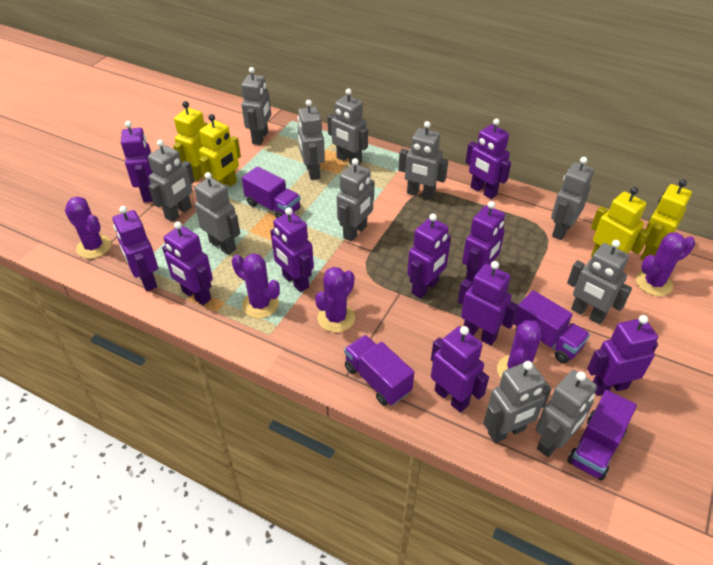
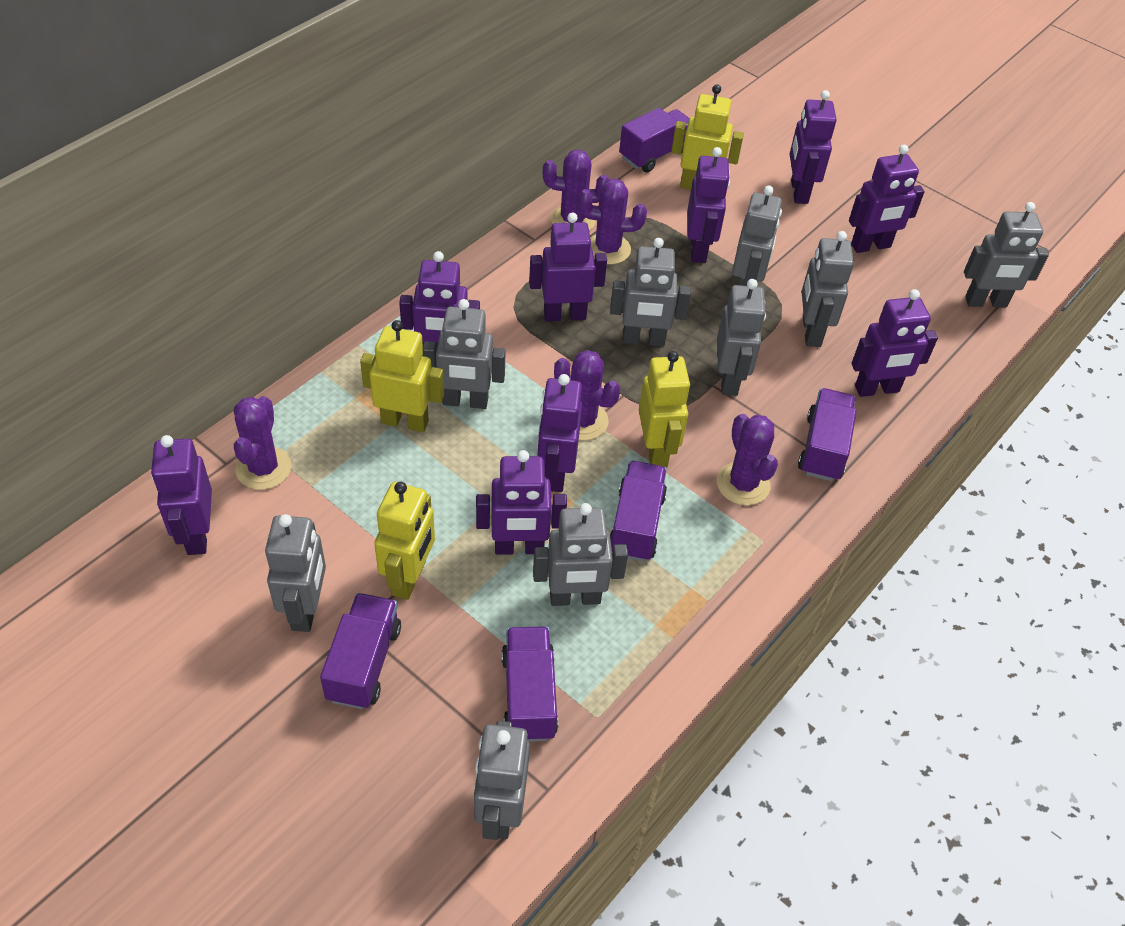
grey robot: [148,140,195,222] [195,172,240,255] [241,67,271,145] [297,100,325,180] [328,88,368,165] [337,158,374,242] [398,121,448,200] [483,361,552,443] [536,370,597,457] [551,157,594,240] [567,240,632,325] = 11 -> [265,514,326,632] [423,299,506,409] [474,721,530,840] [533,503,628,606] [610,238,691,347] [717,279,766,396] [732,186,782,286] [801,231,854,347] [964,202,1049,308] = 9
purple robot: [113,206,158,291] [121,121,153,202] [162,221,213,305] [270,207,314,292] [407,214,451,299] [431,326,489,413] [458,261,519,346] [462,201,505,284] [466,118,511,199] [587,315,658,396] = 10 -> [151,435,212,555] [399,251,480,350] [476,450,567,555] [529,212,607,321] [537,374,582,492] [687,147,730,263] [790,90,837,204] [849,145,925,253] [852,289,938,397] = 9
purple truck: [242,166,301,219] [344,335,414,406] [514,290,590,363] [567,390,637,481] = 4 -> [320,593,401,709] [501,626,558,741] [610,461,667,562] [619,108,690,173] [798,388,857,481] = 5

